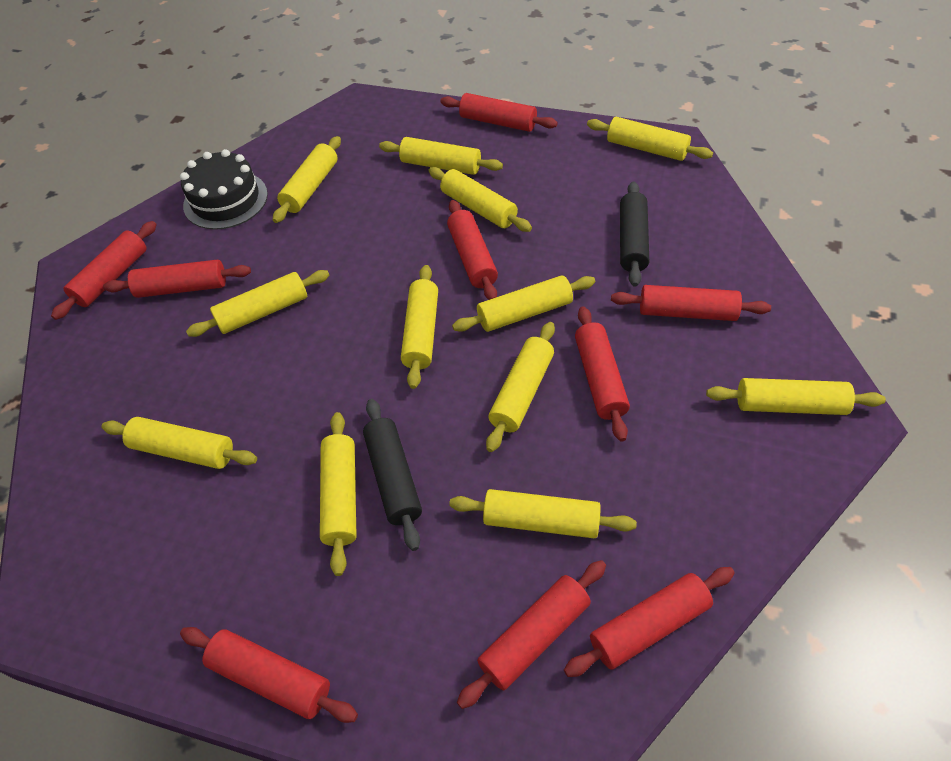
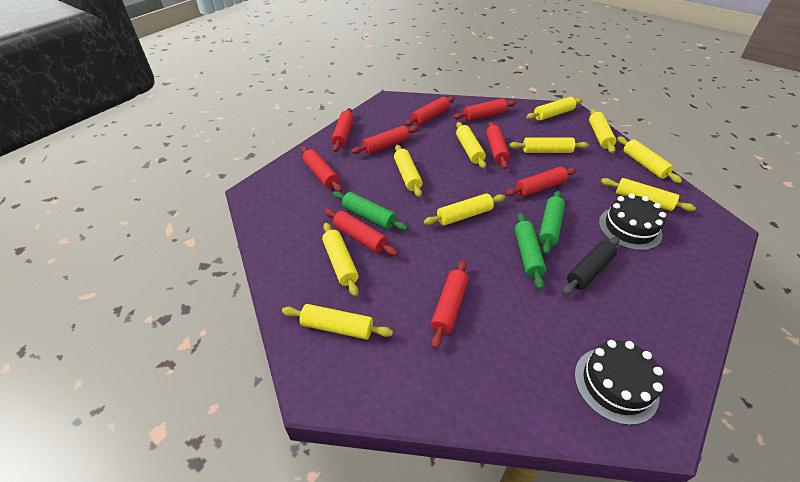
black cake: [180,149,268,230] = 1 -> [574,340,663,425] [599,193,666,250] = 2
black rolling pin: [363,399,422,551] [620,181,649,287] = 2 -> [563,237,620,295] = 1
green rolling pin: none = 0 -> [332,191,408,231] [515,213,546,290] [539,191,565,255] = 3
yellow rolling pin: [101,417,257,469] [186,270,330,337] [273,136,341,223] [320,412,357,576] [379,137,503,175] [401,265,438,389] [428,167,532,232] [449,489,637,538] [452,275,595,332] [486,322,555,452] [587,117,713,161] [706,378,886,415] = 12 -> [282,304,393,340] [322,222,359,297] [394,145,423,197] [424,193,505,226] [456,122,486,169] [509,137,589,153] [526,97,583,120] [589,109,616,153] [601,178,696,211] [617,136,682,183] = 10

